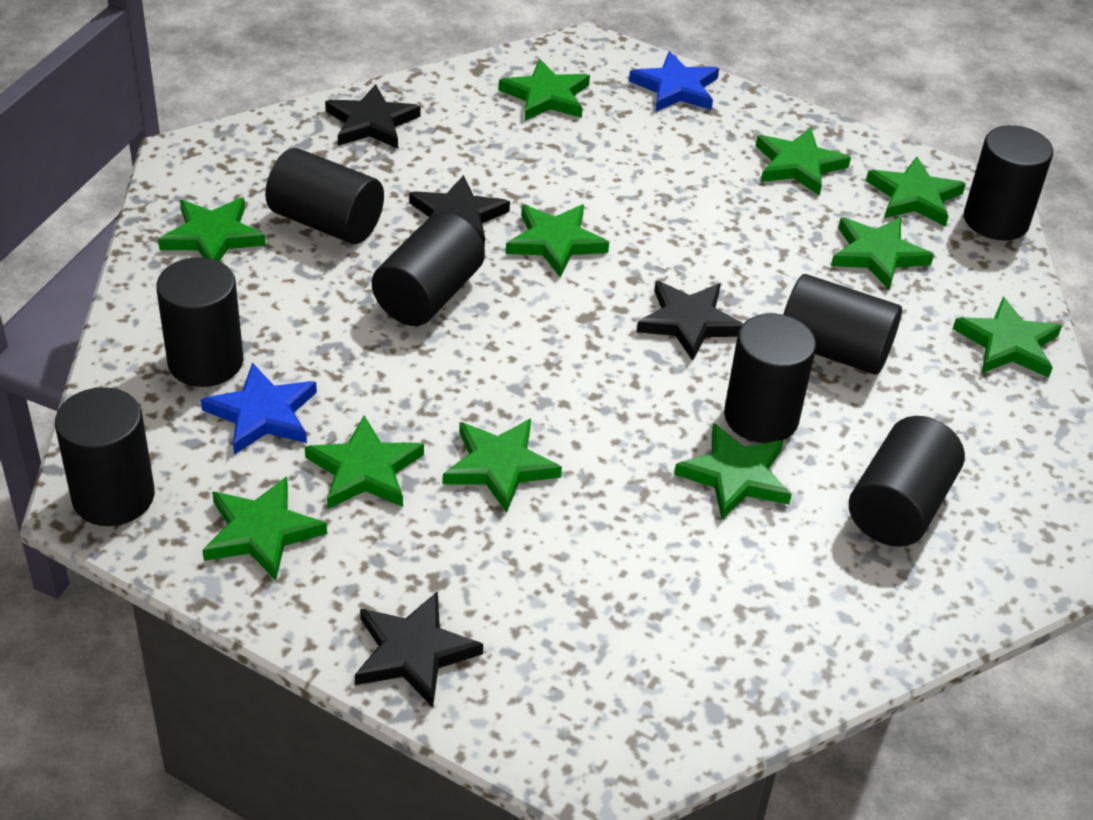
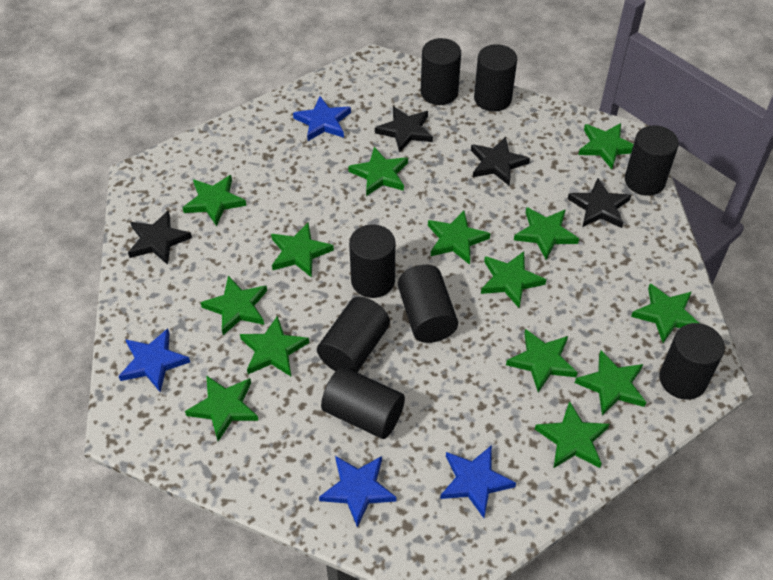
blue star: [201,363,317,455] [629,51,719,112] = 2 -> [119,328,190,392] [293,96,351,141] [319,456,397,528] [440,445,516,518] = 4
green star: [158,197,266,262] [202,476,327,580] [305,415,424,509] [443,418,562,513] [499,59,590,121] [506,205,609,277] [674,423,792,519] [756,128,851,196] [831,217,934,290] [866,157,966,227] [953,297,1062,378] = 11 -> [183,175,246,227] [185,375,259,441] [200,276,267,335] [240,316,309,376] [271,222,334,278] [348,147,408,196] [428,211,491,265] [481,251,546,308] [506,329,578,392] [514,207,579,260] [535,401,609,468] [575,351,646,416] [578,123,634,169] [631,283,699,343] = 14

